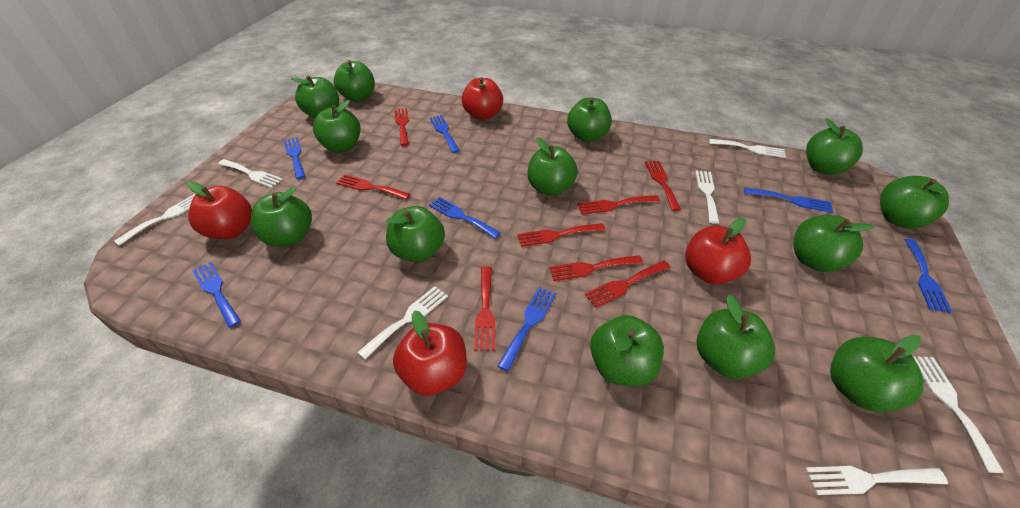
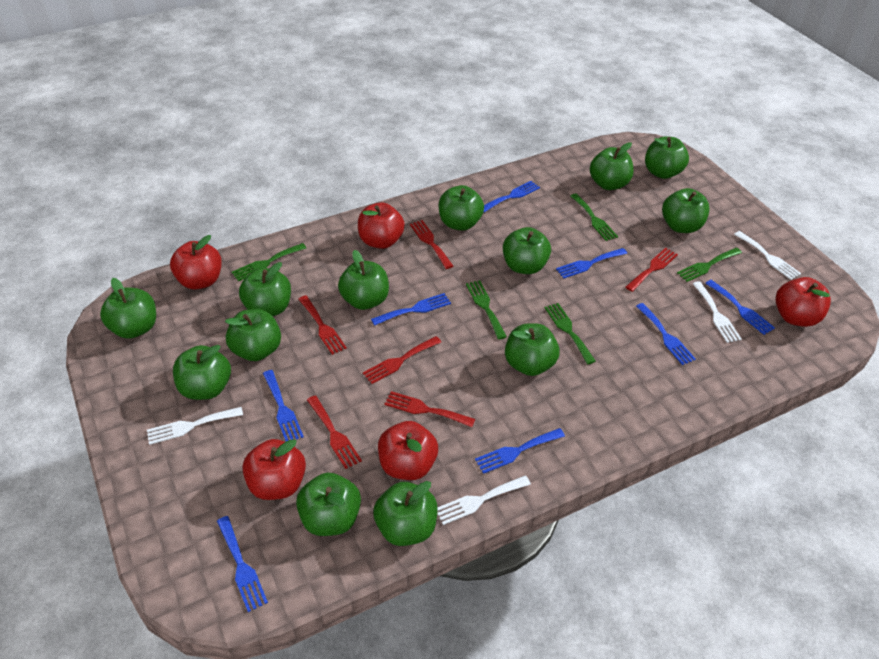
blue fork: [192,262,241,328] [284,137,305,179] [429,197,501,239] [430,115,460,153] [497,287,556,371] [744,188,833,213] [904,239,952,313] = 7 -> [217,516,268,612] [263,370,304,441] [371,293,451,326] [475,428,565,474] [484,181,540,212] [556,248,627,278] [636,303,696,365] [705,280,775,335] = 8
green fork: none = 0 -> [232,243,306,281] [466,280,507,340] [544,303,596,364] [571,193,618,241] [677,248,742,282] = 5
red apple: [187,181,252,239] [393,310,467,396] [462,77,503,120] [685,218,751,284] = 4 -> [170,235,222,289] [242,439,306,500] [358,202,405,249] [378,421,438,480] [775,277,831,327] = 5
red fork: [336,174,410,200] [394,108,409,146] [474,266,495,351] [518,223,605,247] [549,255,643,281] [577,195,660,215] [585,261,671,308] [645,161,681,211] = 8 -> [298,295,347,355] [307,395,362,469] [363,336,441,384] [385,391,475,427] [410,220,453,269] [625,248,678,292] = 6
white fork: [114,193,196,246] [218,159,283,188] [357,286,448,359] [695,171,719,224] [709,139,786,158] [805,466,948,495] [913,356,1004,473] = 7 -> [147,407,243,445] [437,475,531,525] [692,281,742,343] [734,231,801,280] = 4

